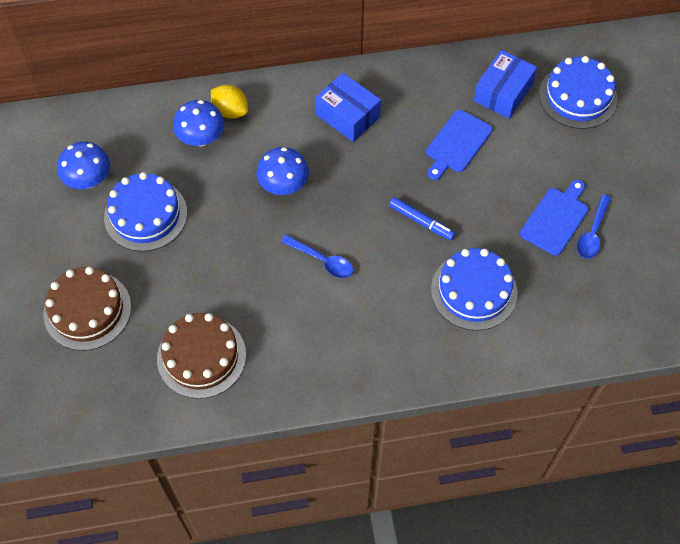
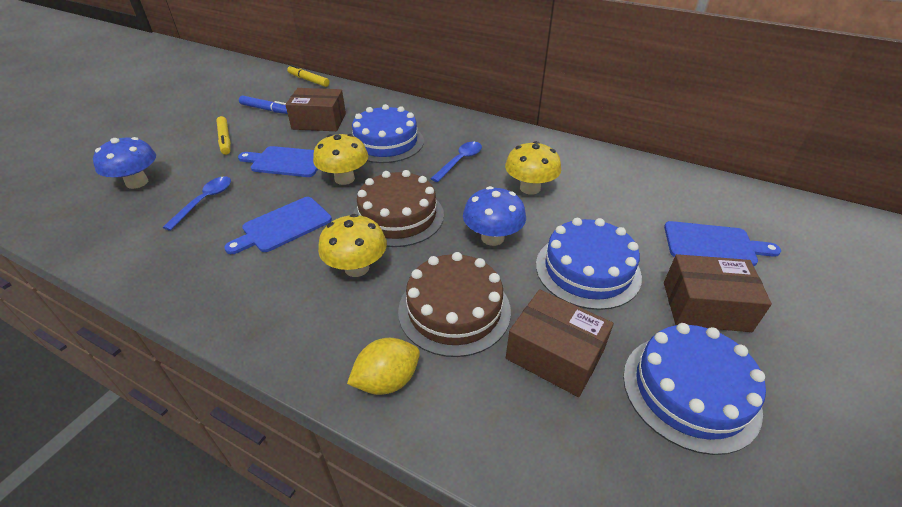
blue box: [315,73,381,142] [474,50,537,119] = 2 -> none = 0
blue cutting board: [426,110,493,180] [520,180,588,256] = 2 -> [224,197,332,254] [238,146,318,177] [664,221,781,266] = 3
blue mushroom: [57,142,110,189] [173,100,224,146] [257,147,309,195] = 3 -> [93,137,156,189] [463,186,526,246] = 2
brown box: none = 0 -> [285,88,346,131] [506,289,614,397] [664,254,772,332] = 3
yellow marker: none = 0 -> [216,116,231,155] [287,65,330,87] = 2
yellow mushroom: none = 0 -> [313,134,368,185] [318,214,387,277] [505,141,561,195] = 3

